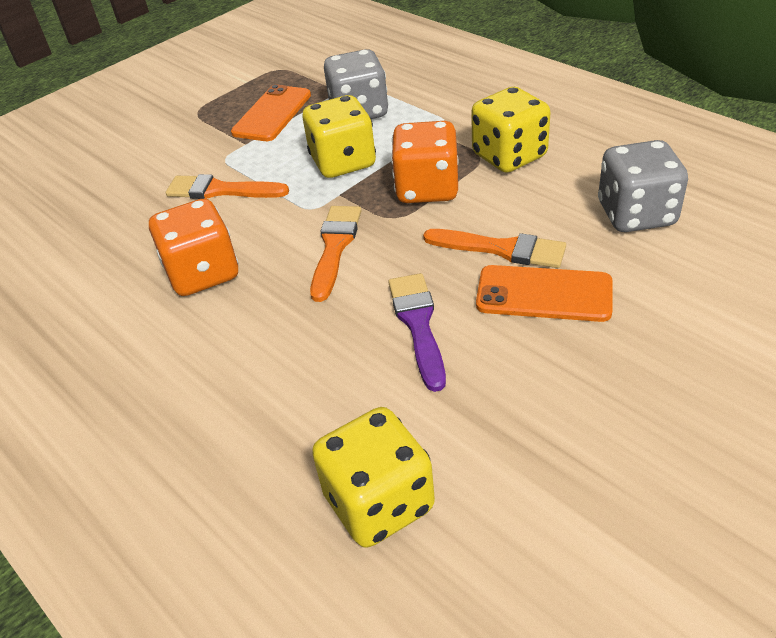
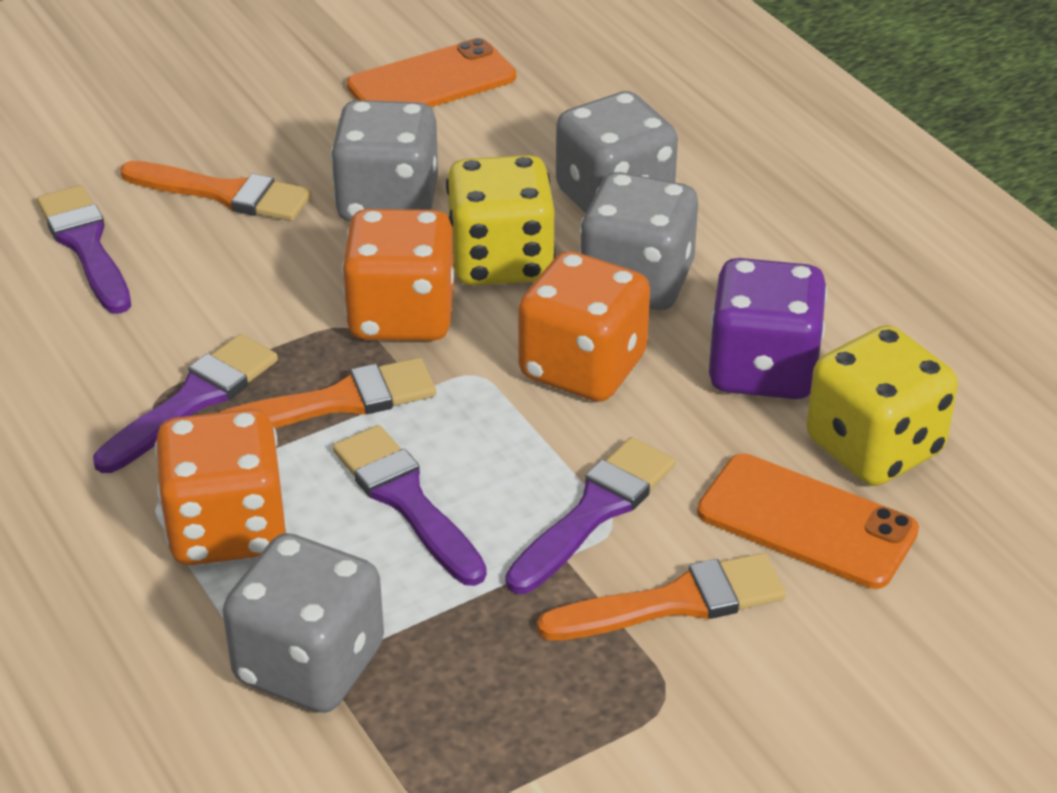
grey dice: [324,49,389,119] [598,140,688,232] = 2 -> [222,533,384,713] [330,100,438,222] [556,91,678,213] [579,172,698,310] = 4
orange dice: [149,199,238,296] [391,121,459,203] = 2 -> [155,409,288,565] [341,209,454,341] [518,251,650,402] = 3
purple brush: [389,273,446,392] = 1 -> [37,185,131,314] [93,334,278,473] [333,425,487,586] [506,437,675,594] = 4
purple dice: none = 0 -> [709,258,827,399] = 1
yellow dice: [303,95,376,178] [312,407,435,548] [471,87,550,173] = 3 -> [446,155,556,285] [807,325,958,486] = 2

